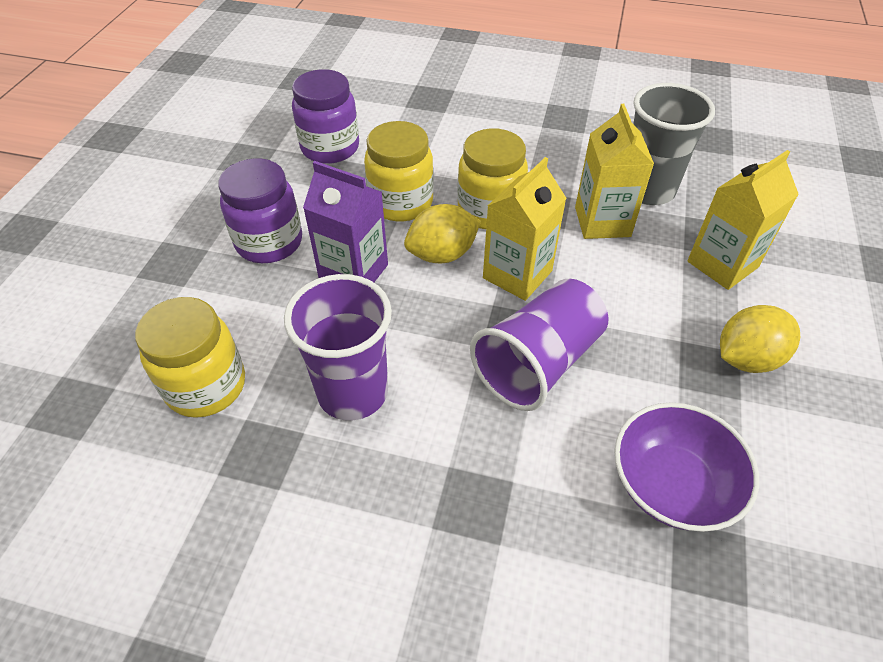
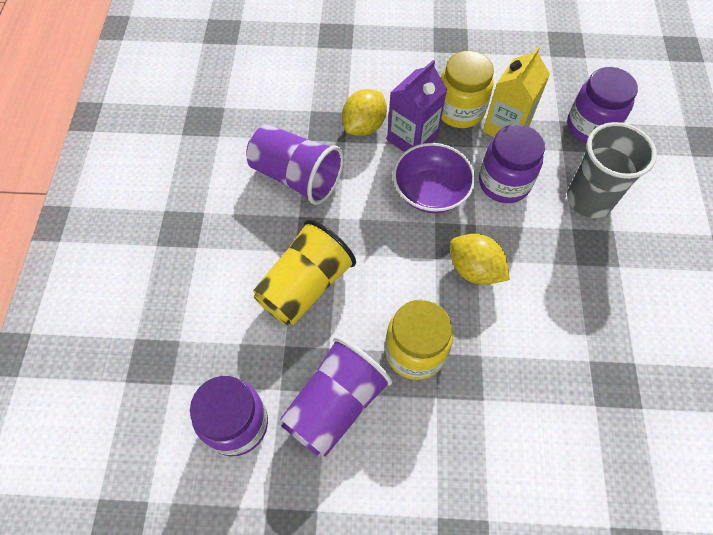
purple jar: [218,158,302,263] [292,69,359,164] = 2 -> [190,376,268,456] [479,124,545,203] [567,67,638,143] = 3
yellow carton: [483,157,566,301] [575,104,654,239] [687,150,799,290] = 3 -> [483,46,550,137] = 1
yellow cup: none = 0 -> [253,220,356,325] = 1
yellow jar: [135,297,245,418] [364,121,434,222] [457,128,528,229] = 3 -> [385,299,453,380] [441,51,494,128] = 2

